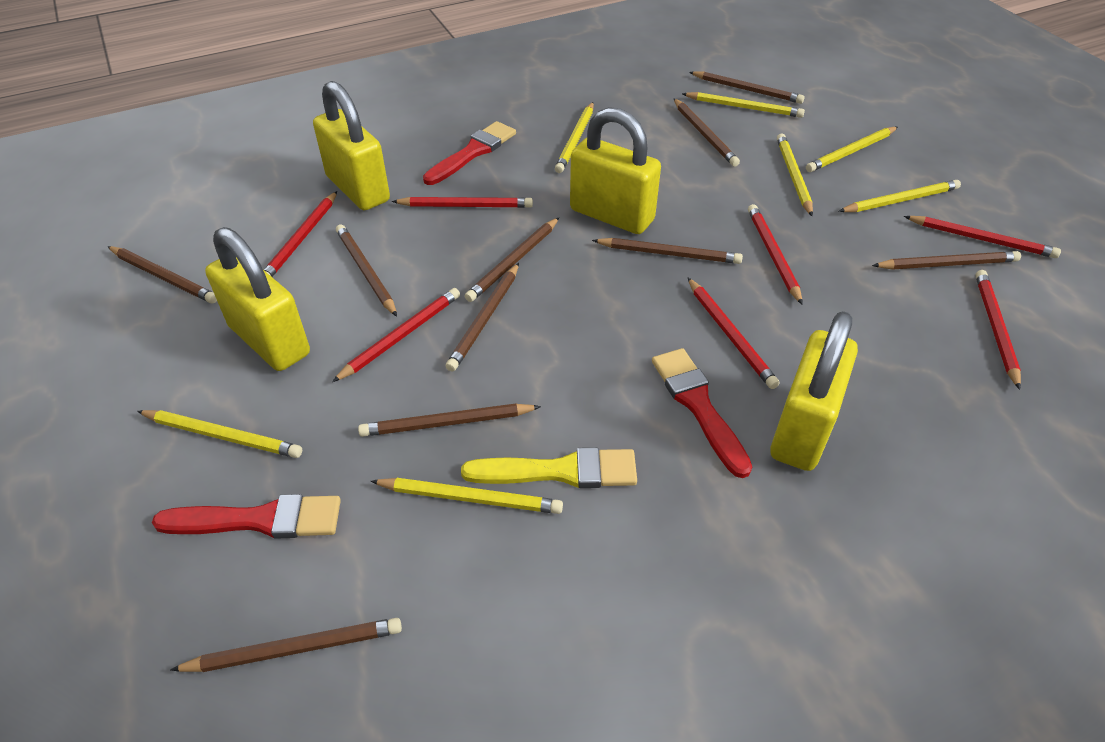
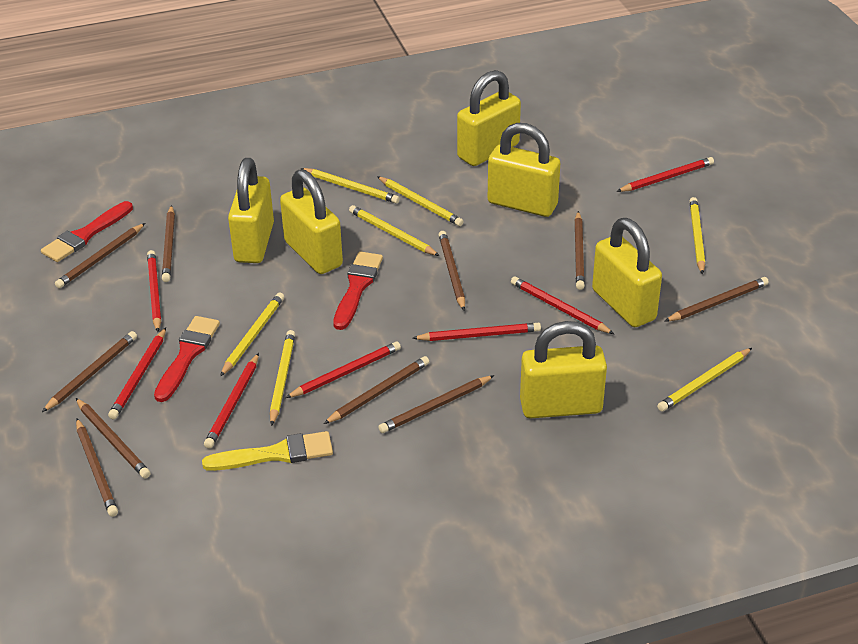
yellow padlock: [205,227,310,371] [313,81,390,210] [570,107,661,234] [770,311,858,471] = 4 -> [228,158,274,263] [280,169,343,274] [457,70,521,166] [488,123,560,217] [520,321,607,418] [592,218,662,327] = 6

